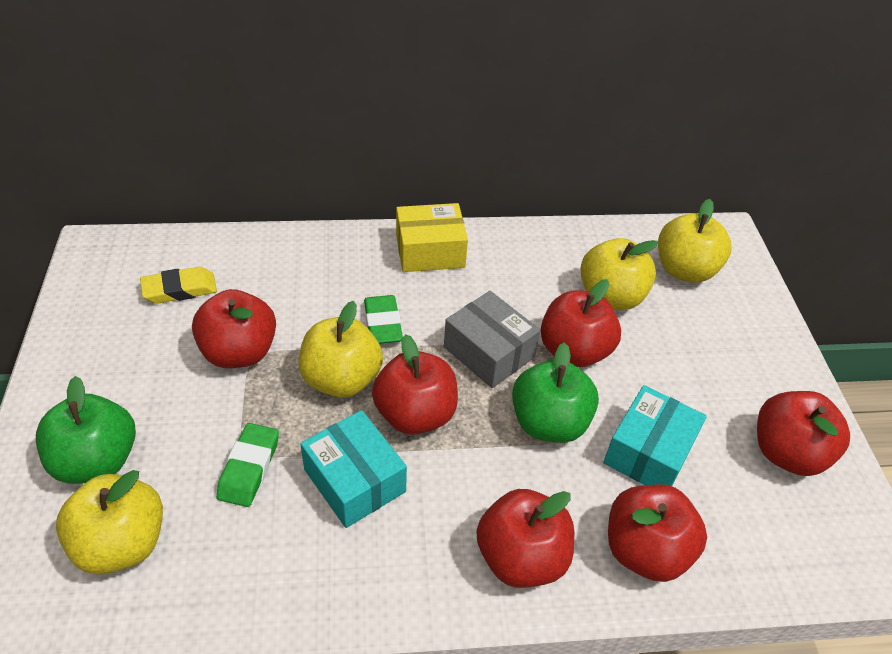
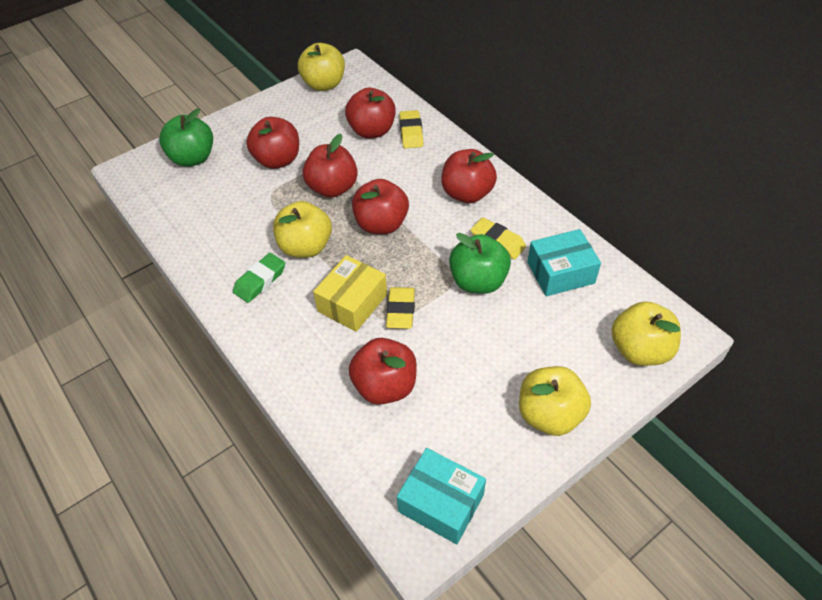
green eraser: [216,423,279,507] [364,295,403,344] = 2 -> [233,253,285,303] = 1
grey box: [444,291,541,388] = 1 -> none = 0
yellow eraser: [140,266,217,304] = 1 -> [386,287,415,329] [399,110,423,148] [471,217,526,260] = 3

